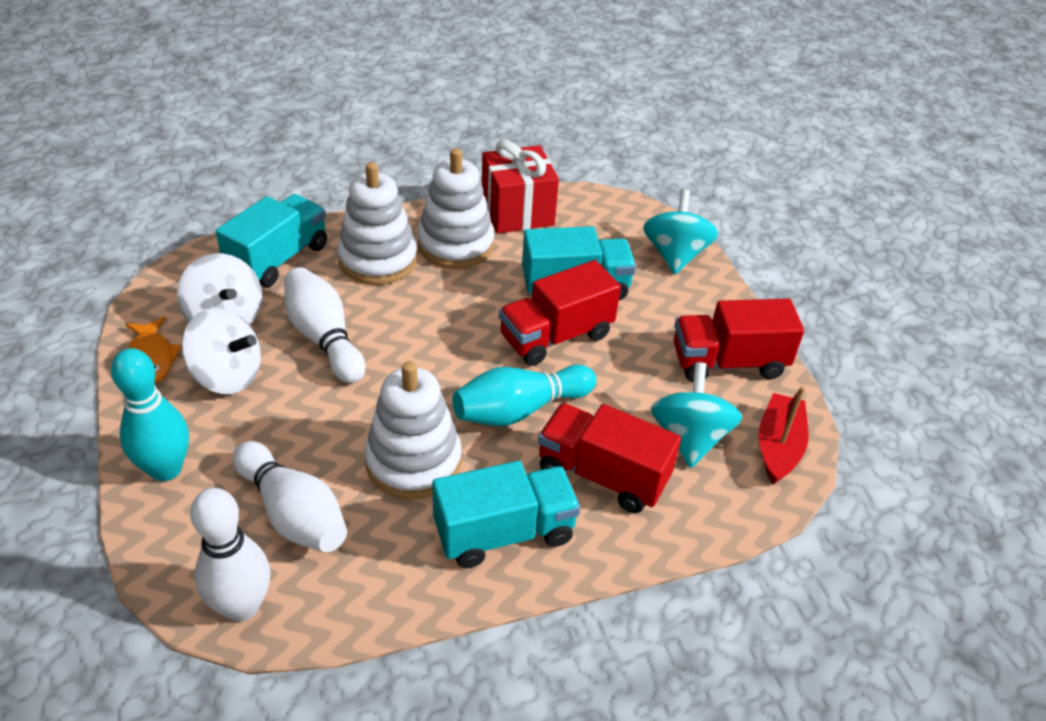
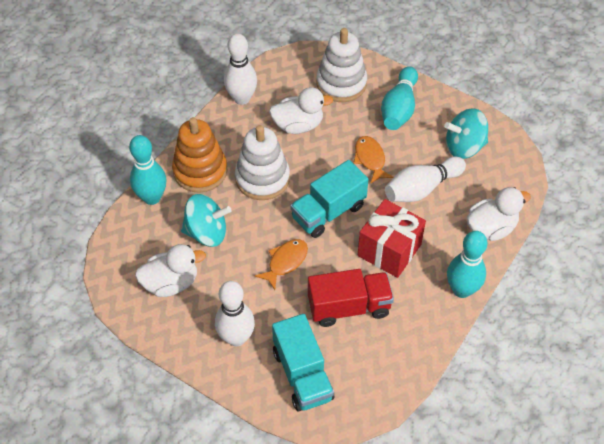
orange fish: [125,317,182,383] = 1 -> [255,239,308,290] [353,136,394,184] = 2
orange stacking toy: none = 0 -> [172,117,228,193] = 1
red boat: [759,386,809,484] = 1 -> none = 0
red truck: [499,260,621,366] [538,403,681,513] [673,299,804,382] = 3 -> [308,269,394,327] = 1
turquoise bowling pin: [111,348,189,481] [452,365,596,426] = 2 -> [129,135,167,205] [381,67,418,130] [447,231,487,298] = 3
turquoise truck: [216,194,327,287] [432,461,581,568] [522,226,636,300] = 3 -> [272,314,334,411] [290,160,369,238] = 2
white duck: none = 0 -> [135,244,206,297] [269,87,333,134] [467,187,531,241] = 3
white spinning top: [177,253,262,325] [181,308,261,394] = 2 -> none = 0
white stacking toy: [338,162,417,285] [365,361,462,499] [417,148,494,269] = 3 -> [235,125,290,200] [316,28,367,102] = 2

